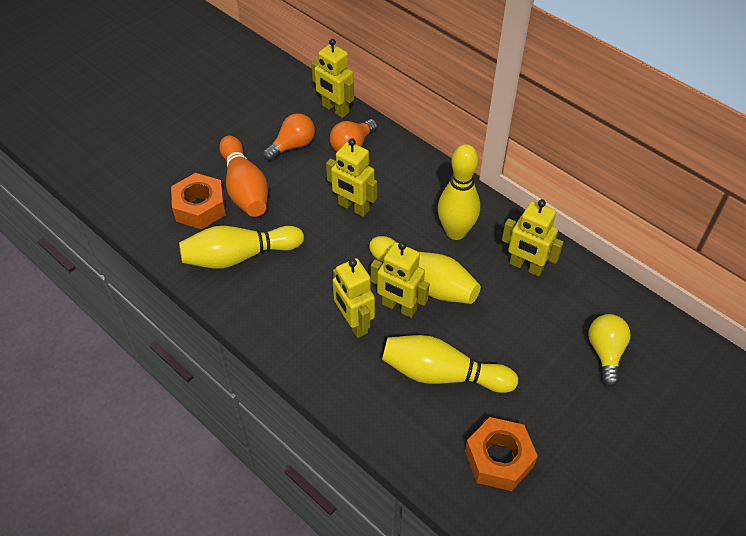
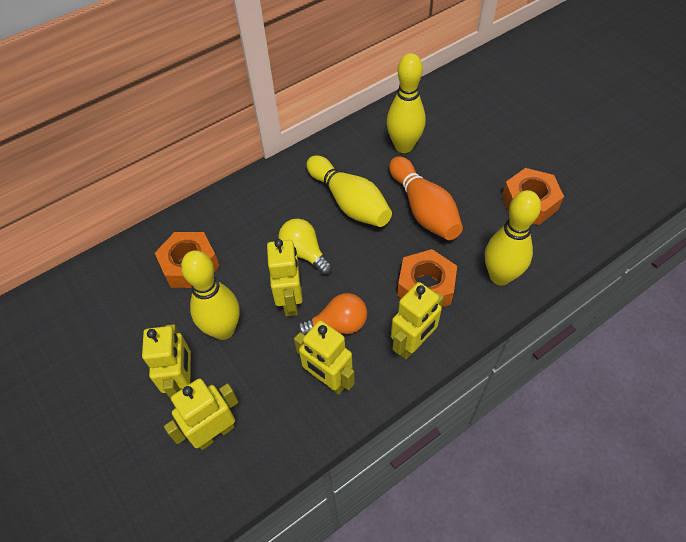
orange light bulb: [263,113,315,161] [330,119,377,152] = 2 -> [297,293,367,335] = 1
orange nut: [171,173,226,229] [465,417,538,491] = 2 -> [155,232,219,288] [397,249,457,307] [502,168,564,225] = 3

